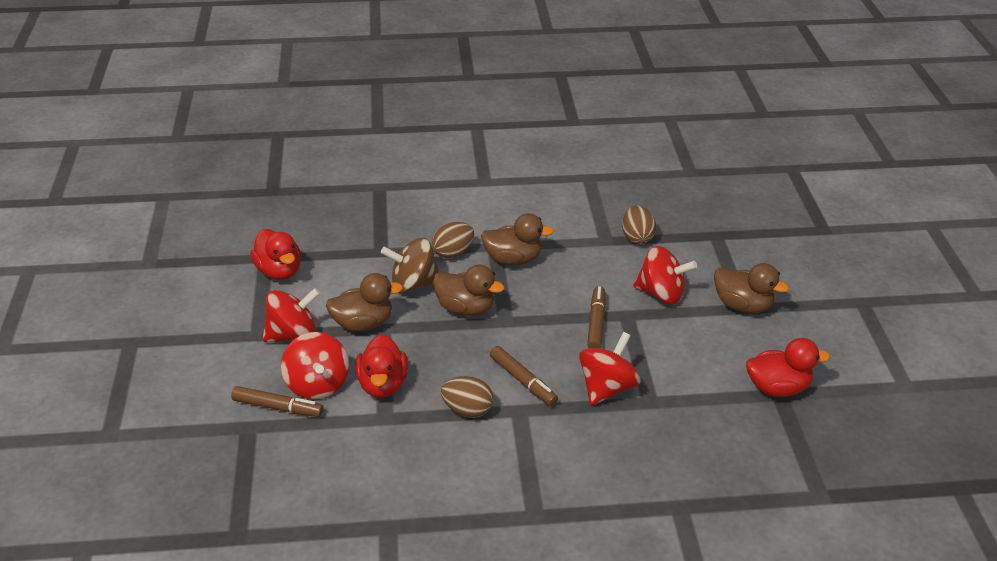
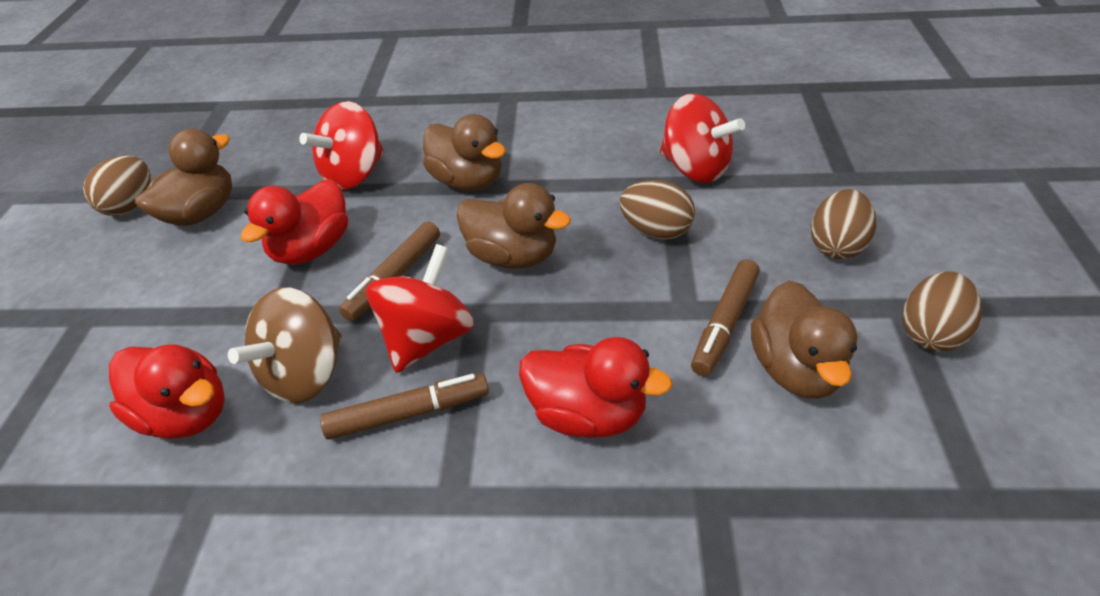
brown egg: [432,222,474,258] [441,376,494,418] [622,205,656,244] = 3 -> [83,155,151,216] [619,180,695,240] [811,189,876,259] [902,272,982,351] = 4
red spinning top: [263,288,321,342] [281,332,349,399] [579,332,640,405] [633,246,697,304] = 4 -> [299,101,384,190] [366,244,474,373] [660,93,745,183] = 3

